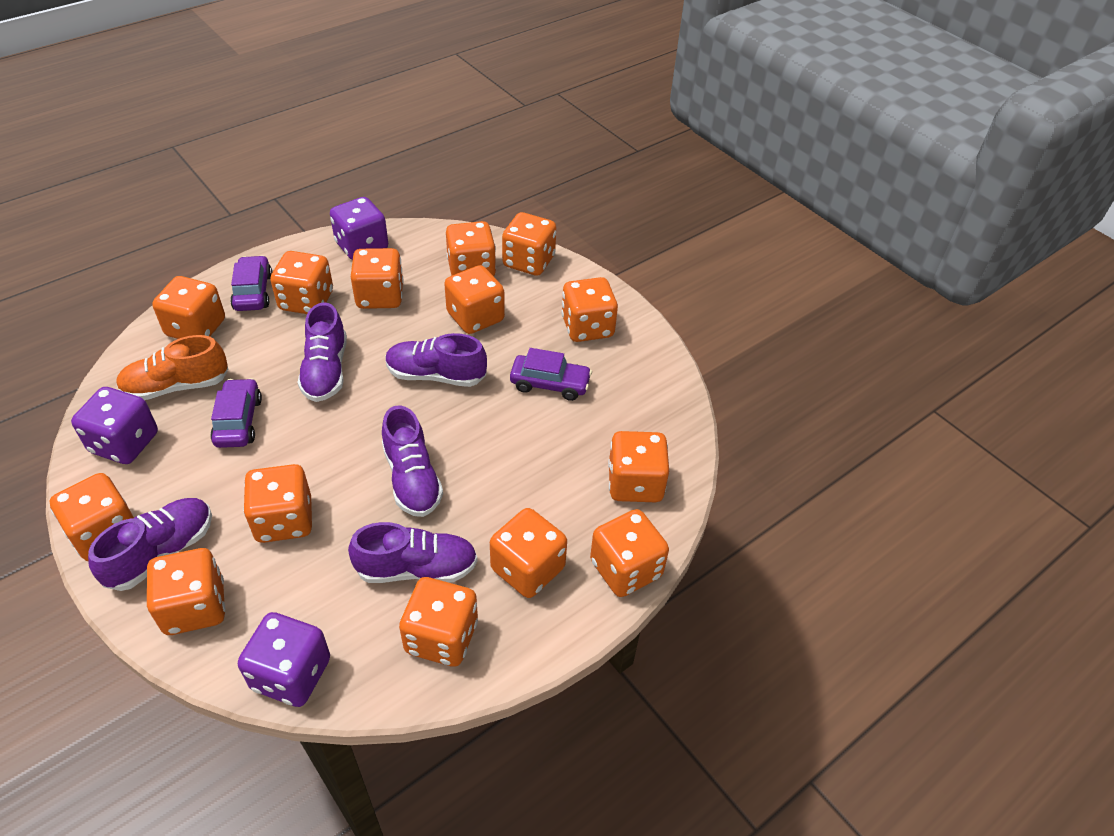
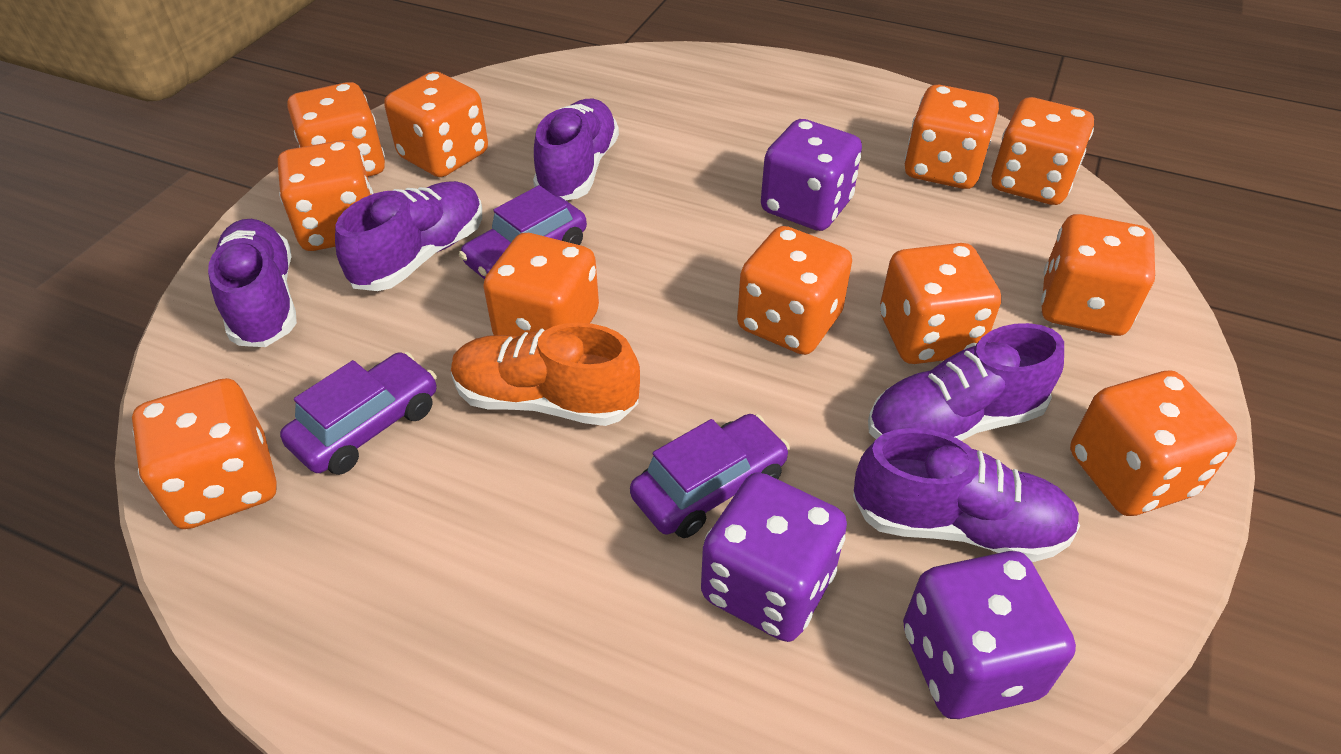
orange dice: [49,473,134,561] [147,548,225,635] [152,276,225,339] [243,464,312,543] [270,251,333,314] [351,248,403,309] [399,577,478,667] [444,265,505,334] [446,221,496,276] [490,508,567,598] [502,212,556,276] [561,277,618,342] [590,509,669,597] [608,431,669,502] = 14 -> [132,378,277,529] [278,140,373,251] [287,82,385,177] [384,71,488,177] [483,233,599,336] [737,226,852,355] [880,243,1001,364] [904,85,999,189] [992,97,1094,205] [1041,214,1155,336] [1070,371,1237,516] = 11

